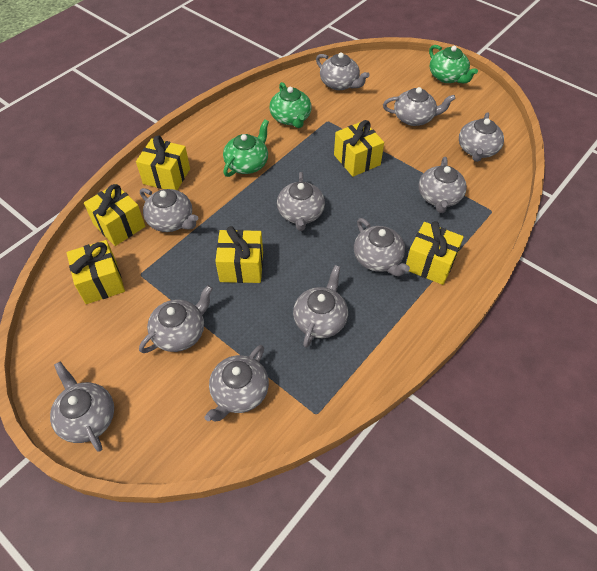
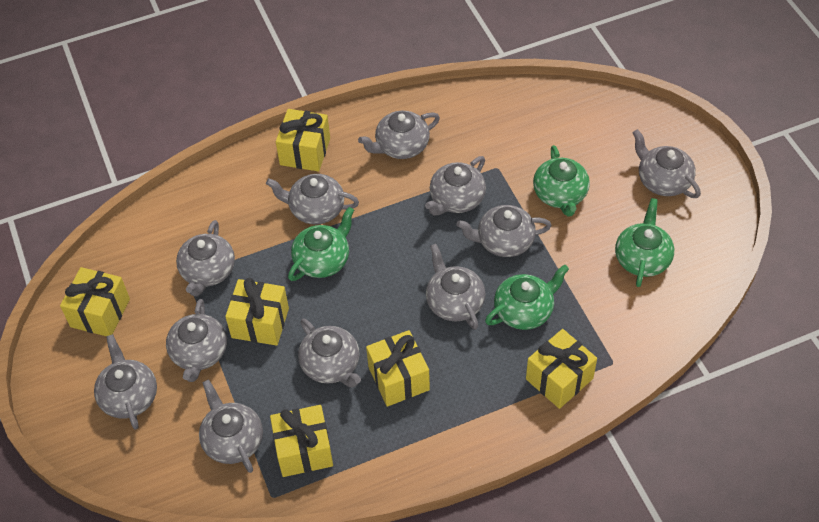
green teapot: [223,119,269,177] [269,82,311,128] [429,45,478,83] = 3 -> [288,207,354,281] [485,264,569,330] [533,145,590,217] [615,198,674,287] = 4

